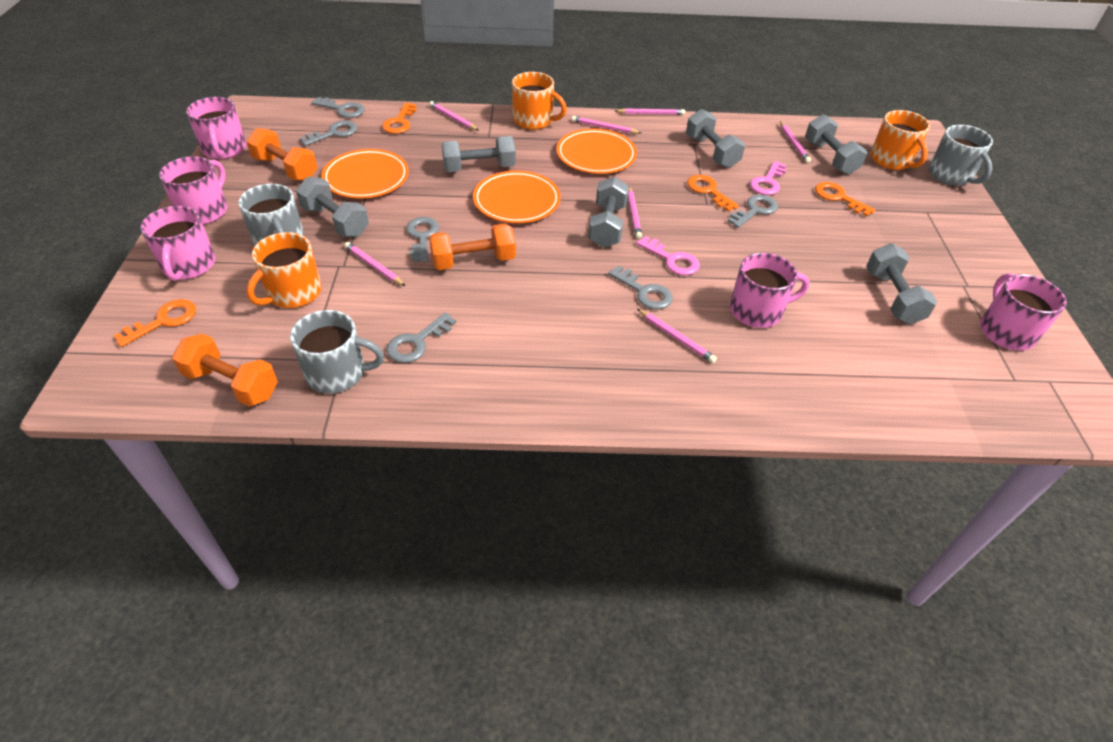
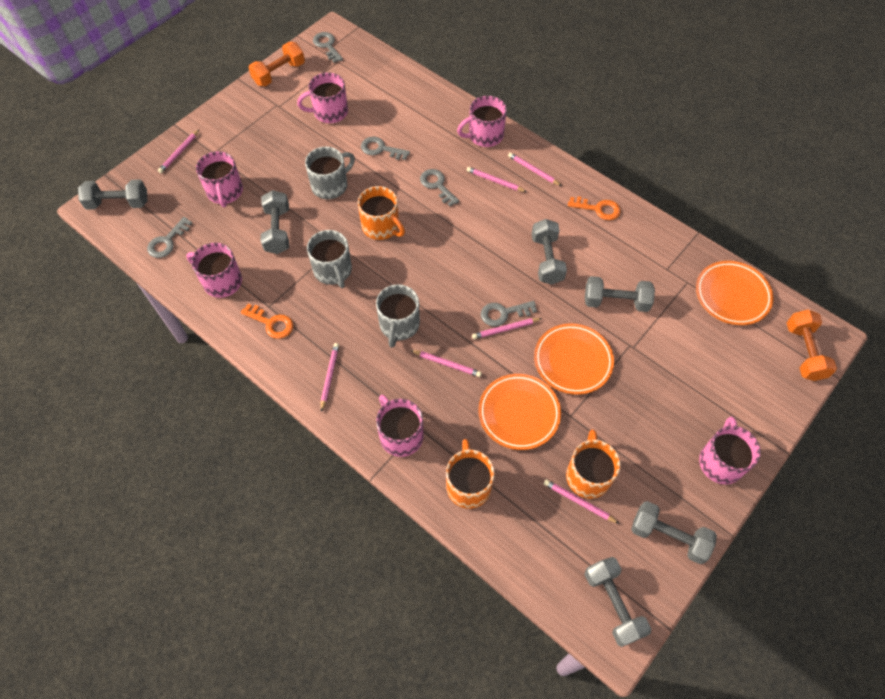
grey key: [300,120,358,146] [311,97,365,118] [387,312,456,363] [406,217,439,262] [608,266,673,309] [727,195,778,228] = 6 -> [147,217,192,258] [313,32,343,63] [361,137,410,160] [420,169,459,206] [481,301,537,326] = 5
orange dumbbell: [172,334,278,407] [246,128,317,181] [429,224,516,270] = 3 -> [248,42,305,86] [787,310,837,381] = 2
orange key: [114,299,196,347] [382,103,416,134] [687,175,739,211] [815,182,875,217] = 4 -> [241,304,293,339] [568,196,621,220] = 2
pink key: [636,236,700,275] [750,161,787,195] = 2 -> none = 0
pink mug: [140,206,216,281] [159,156,228,225] [186,97,246,159] [730,253,810,328] [980,273,1067,350] = 5 -> [186,243,242,298] [196,151,243,207] [297,72,348,123] [376,395,423,457] [457,96,507,147] [699,417,761,484] = 6

